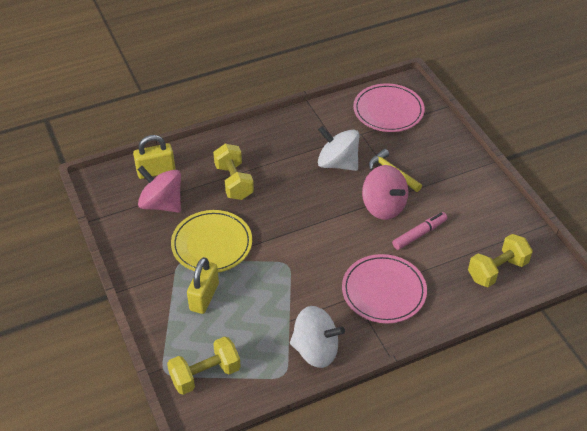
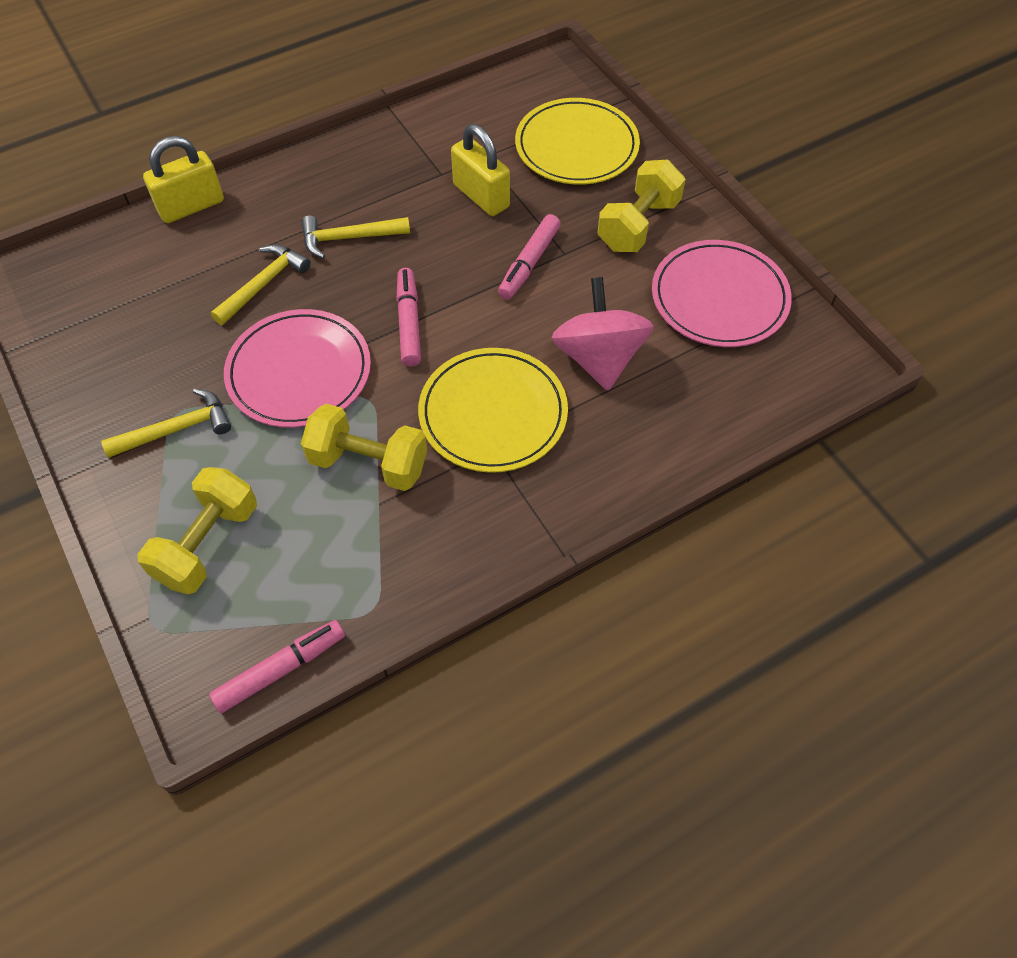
pink marker: [392,212,447,250] = 1 -> [209,620,345,713] [396,268,421,366] [498,214,561,300] = 3
pink spinning top: [138,166,181,213] [362,165,408,220] = 2 -> [552,277,654,391] = 1
white spinning top: [290,306,345,368] [318,126,359,171] = 2 -> none = 0
yellow hammer: [369,149,422,192] = 1 -> [101,388,231,458] [211,244,311,325] [301,215,410,259] = 3
yellow plate: [171,210,252,273] = 1 -> [418,348,568,473] [515,98,640,185] = 2

